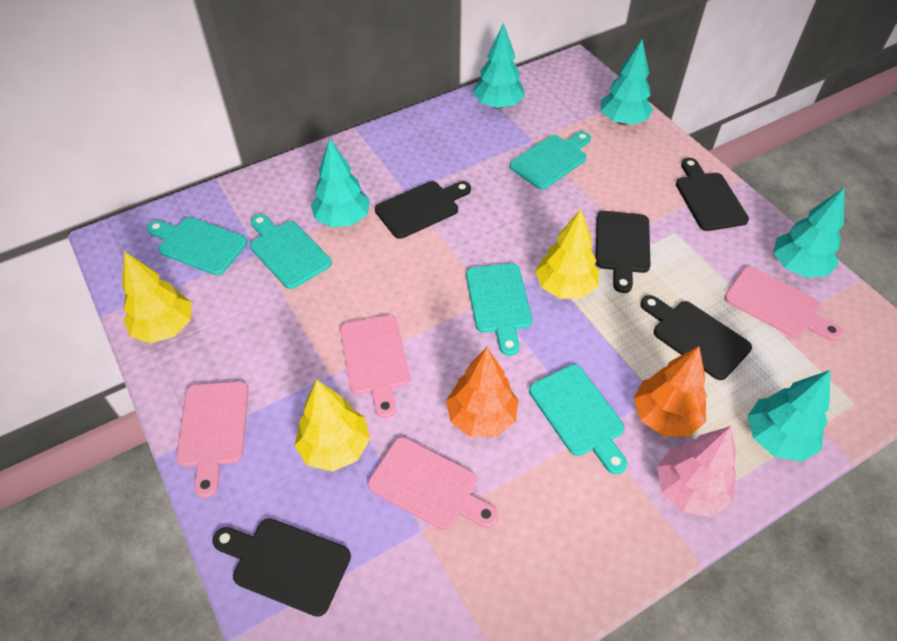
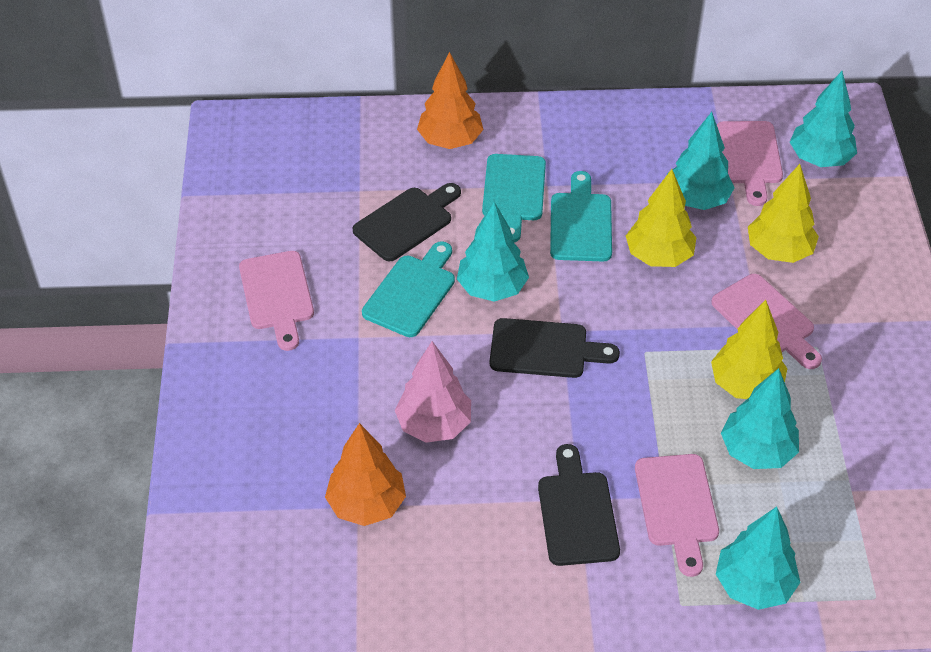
black cutting board: [212,518,351,617] [375,181,471,239] [596,211,651,293] [640,295,752,380] [676,158,749,231] = 5 -> [353,183,461,262] [490,318,620,378] [538,444,620,566] = 3
turquoise cutting board: [147,217,247,275] [250,214,332,289] [466,263,532,356] [510,131,591,189] [529,365,627,475] = 5 -> [362,241,455,337] [482,154,546,243] [550,171,612,261] = 3

